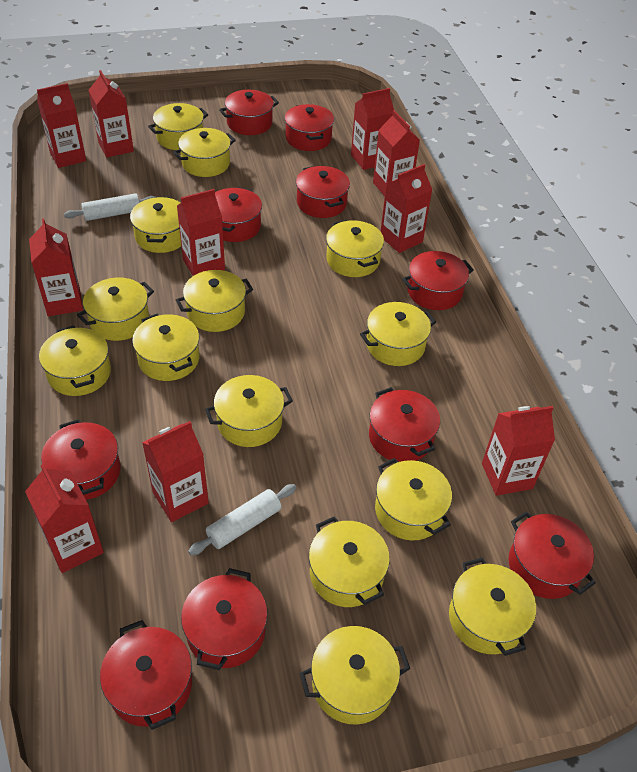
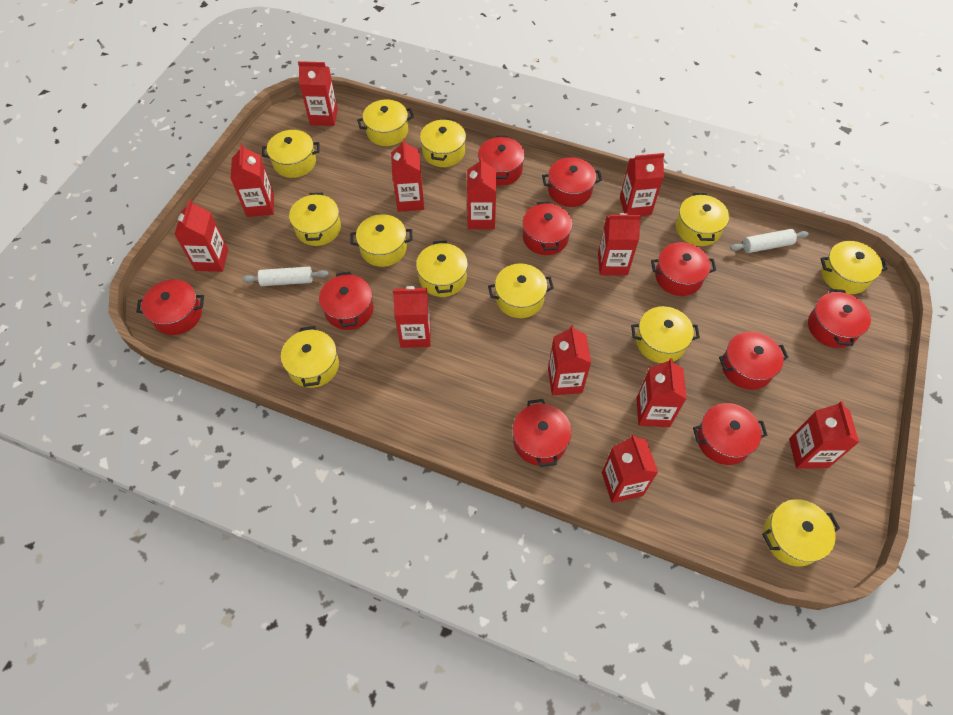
red carton: [25,464,104,573] [29,219,83,316] [37,83,86,168] [88,70,134,158] [142,421,209,522] [177,189,225,276] [351,88,394,170] [373,110,420,196] [380,164,432,253] [482,406,555,496] = 10 -> [174,199,228,272] [231,144,274,217] [298,61,338,126] [391,139,424,212] [393,286,430,348] [467,157,496,229] [548,325,591,395] [598,213,641,276] [602,434,658,503] [620,153,664,216] [637,358,687,427] [789,401,859,469] = 12
yellow pot: [39,326,111,396] [77,277,154,341] [130,197,181,253] [132,313,200,381] [148,103,209,150] [173,128,236,177] [176,270,253,332] [205,375,293,447] [299,626,410,725] [309,517,390,607] [326,220,384,277] [360,302,436,366] [375,458,452,540] [449,557,536,656] = 14 -> [262,130,320,178] [281,326,339,388] [289,193,341,246] [350,214,413,267] [357,100,414,146] [416,241,468,297] [420,118,466,167] [488,263,554,318] [631,306,700,363] [676,193,729,246] [762,499,840,566] [820,241,887,294] = 12

